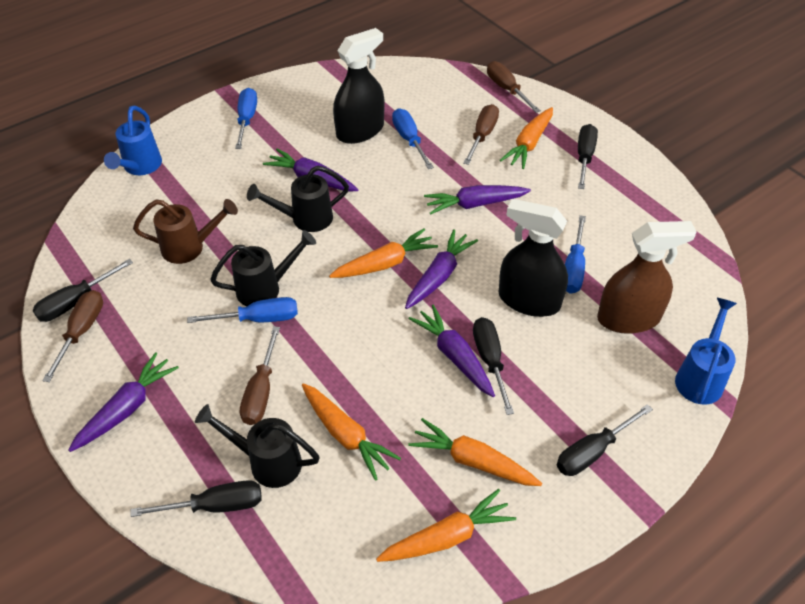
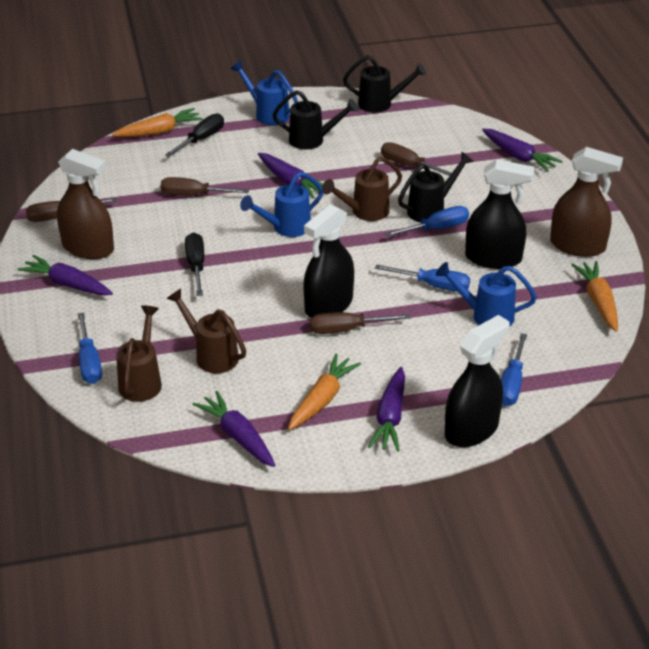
black screwdriver: [32,259,133,322] [130,480,262,517] [473,317,514,415] [557,404,653,476] [578,124,598,189] = 5 -> [165,113,224,157] [185,233,204,296] = 2
black spray bottle: [333,28,385,144] [499,199,568,317] = 2 -> [303,204,354,318] [445,315,510,447] [465,159,534,269] = 3
blue watering can: [104,106,162,175] [675,298,737,405] = 2 -> [231,60,298,125] [240,172,323,237] [436,262,537,327] = 3
brown spray bottle: [597,221,696,334] = 1 -> [57,149,114,259] [550,147,623,257] = 2
brown watering can: [133,199,238,264] = 1 -> [116,306,162,402] [166,289,246,373] [322,157,402,221] = 3
orange carrot: [302,383,401,481] [329,228,438,278] [376,489,516,562] [409,418,542,486] [500,107,553,169] = 5 -> [112,108,203,137] [288,354,361,430] [571,261,618,332] = 3

